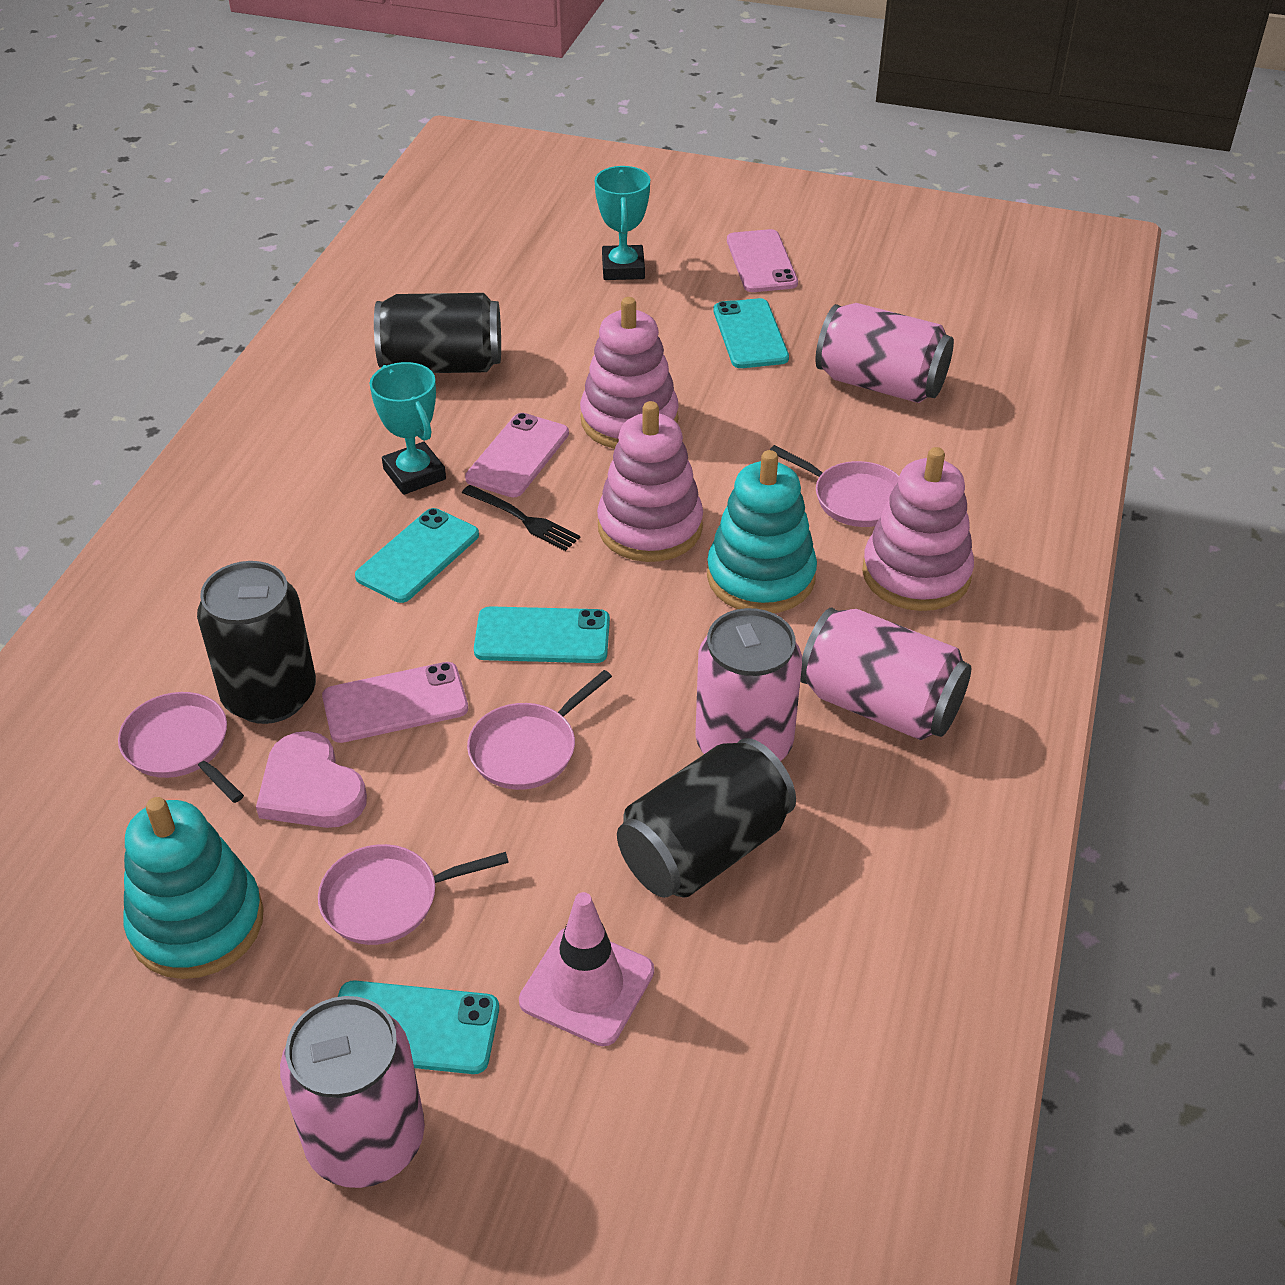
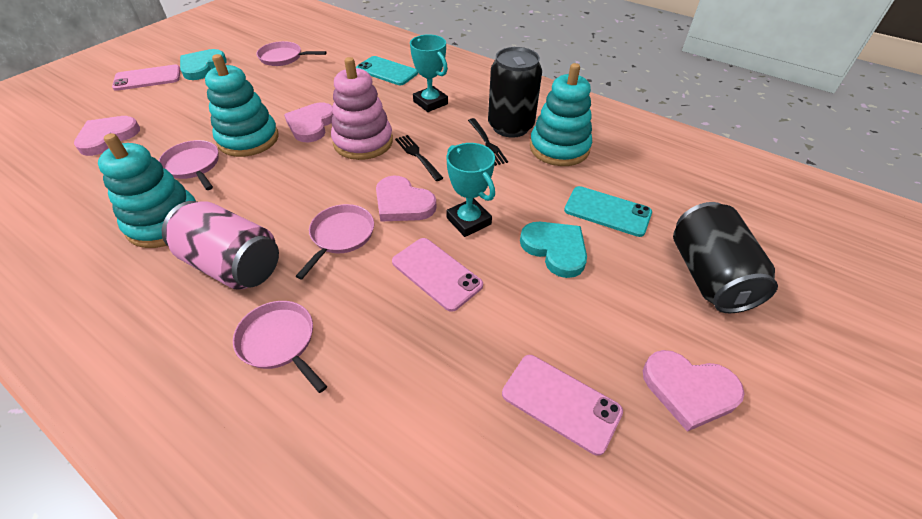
black can: [197,561,316,724] [374,293,501,373] [617,738,796,898] = 3 -> [488,47,542,138] [673,202,778,313] = 2
black fork: [462,485,580,551] = 1 -> [395,135,443,181] [468,118,508,166] = 2
pink can: [280,996,425,1188] [695,608,802,761] [800,608,971,740] [816,303,954,403] = 4 -> [162,201,279,290] = 1
pink heart: [256,731,367,828] = 1 -> [74,116,140,156] [284,103,333,142] [376,176,436,222] [643,350,745,432] = 4
pink stacking toy: [580,297,679,449] [597,401,703,562] [862,447,974,611] = 3 -> [331,57,393,160] = 1
pink traffic cone: [519,892,654,1046] = 1 -> none = 0
turquoise heart: none = 0 -> [180,49,227,80] [520,222,587,278] = 2
turquoise phone: [338,980,499,1074] [355,508,479,603] [474,606,610,663] [713,298,789,368] = 4 -> [356,56,418,85] [564,186,652,237] = 2
turquoise stacking toy: [123,797,264,979] [707,450,817,613] = 2 -> [98,133,196,248] [205,54,279,157] [530,63,592,166] = 3

